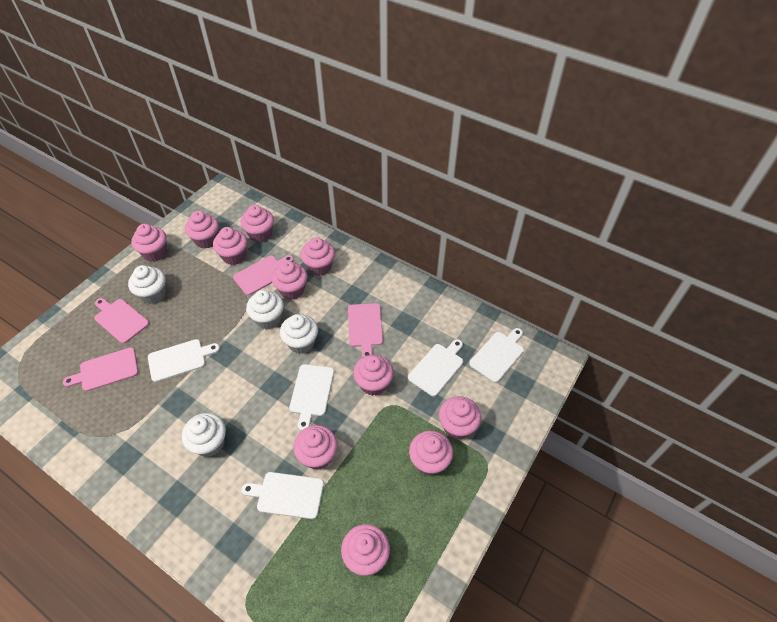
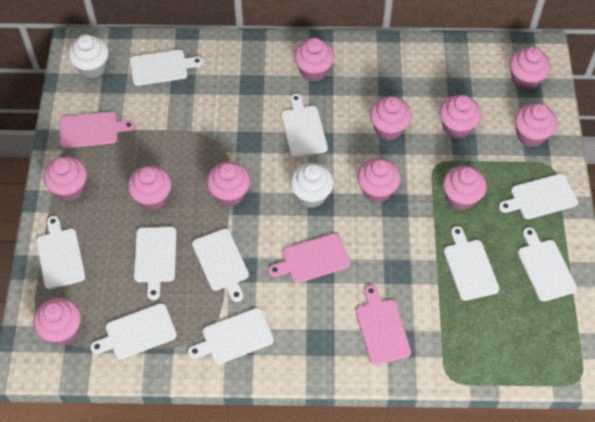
pink cutting board: [63,348,138,392] [94,298,149,344] [233,255,294,295] [348,303,383,357] = 4 -> [60,112,135,148] [268,233,350,283] [356,285,411,365] = 3
white cupcake: [128,265,166,304] [182,413,226,457] [246,290,284,329] [280,314,318,354] = 4 -> [68,34,109,78] [290,163,334,208] = 2
white cutting board: [148,339,220,382] [242,472,324,519] [289,364,334,431] [408,339,463,397] [469,328,524,383] = 5 -> [36,216,85,289] [90,303,177,360] [130,50,203,86] [134,227,177,300] [188,308,274,364] [192,229,249,302] [281,94,328,158] [444,226,499,301] [499,174,578,219] [518,227,577,302] = 10

